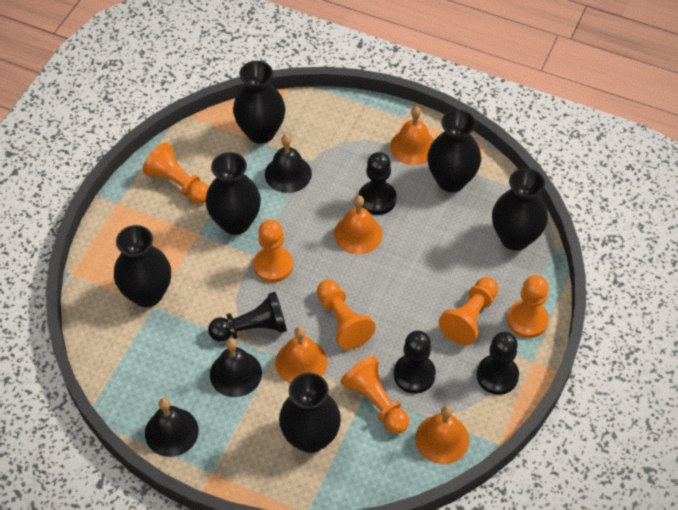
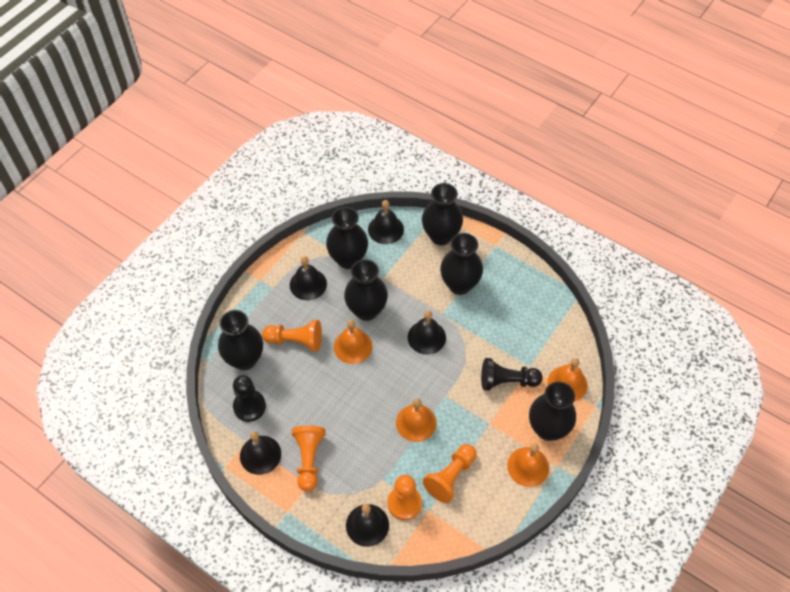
black bell: [145,398,199,457] [210,338,262,397] [265,134,312,193] = 3 -> [240,431,281,475] [290,256,327,300] [346,504,389,547] [368,200,404,244] [408,311,446,355] = 5
black pawn: [208,292,287,342] [358,152,397,215] [394,331,436,393] [476,332,519,395] = 4 -> [233,375,266,422] [481,358,543,390] = 2
orange pawn: [143,142,209,204] [253,220,293,283] [317,280,376,350] [341,356,409,434] [439,277,498,345] [507,275,549,338] = 6 -> [262,320,322,352] [292,426,326,491] [388,475,422,520] [423,444,477,503] = 4

